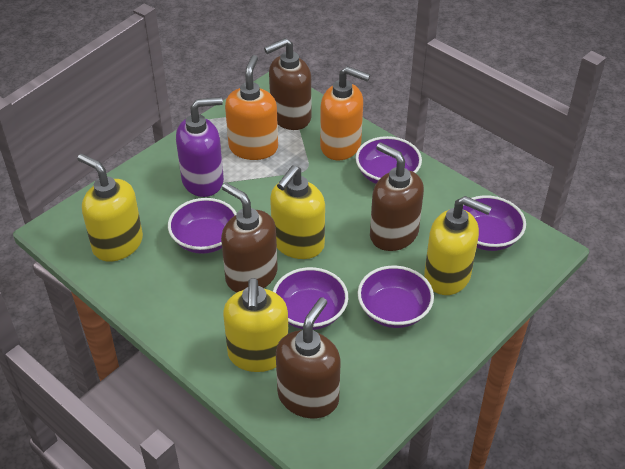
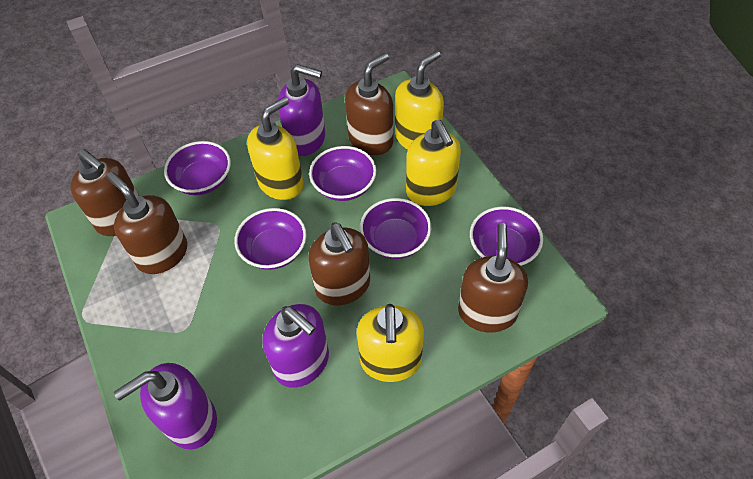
brown soap dispenser: [221,183,278,292] [264,38,311,130] [276,297,341,418] [370,142,424,251] = 4 -> [71,149,139,236] [107,172,187,274] [308,222,370,305] [345,53,393,155] [458,223,528,332] = 5
orange soap dispenser: [225,55,278,160] [320,66,370,160] = 2 -> none = 0
purple soap dispenser: [176,97,224,197] = 1 -> [114,363,217,450] [262,304,329,388] [278,64,325,156] = 3

